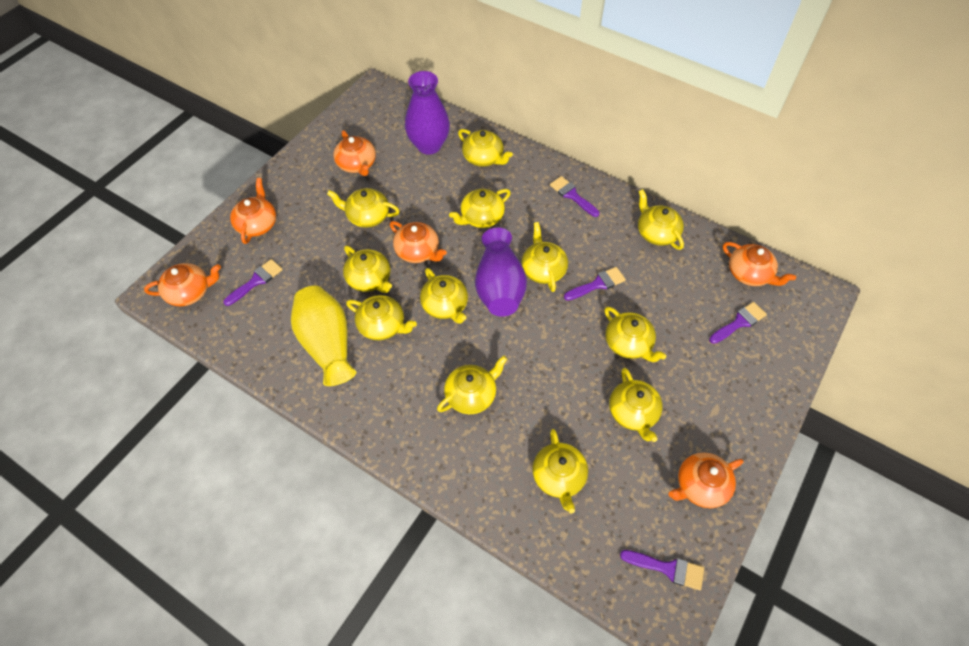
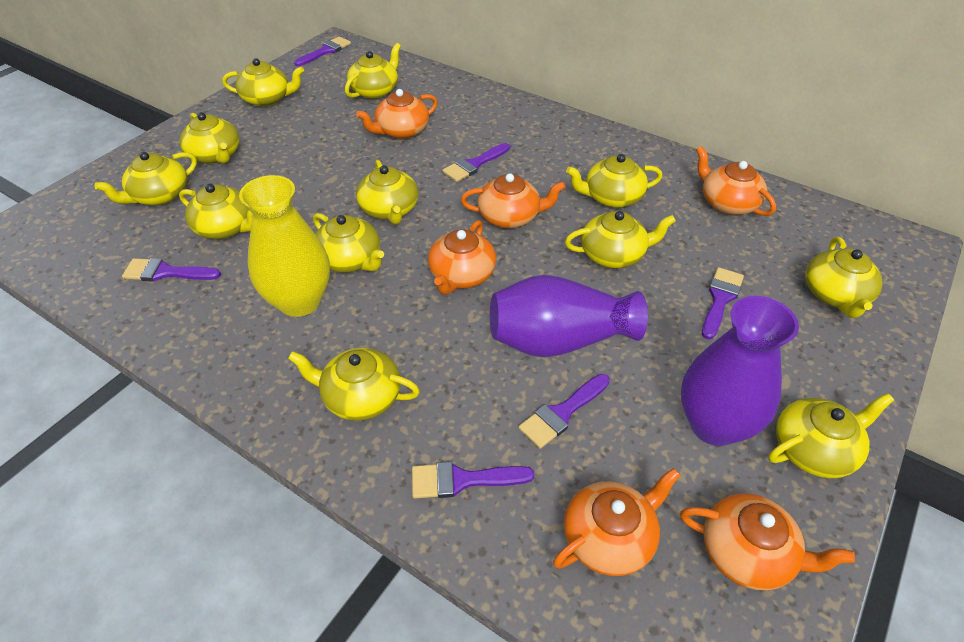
purple brush: [223,259,283,306] [550,176,600,217] [564,267,626,301] [620,550,704,590] [709,302,767,344] = 5 -> [122,258,221,282] [294,36,351,66] [412,462,534,499] [442,143,510,182] [518,374,610,449] [702,267,744,340] = 6

